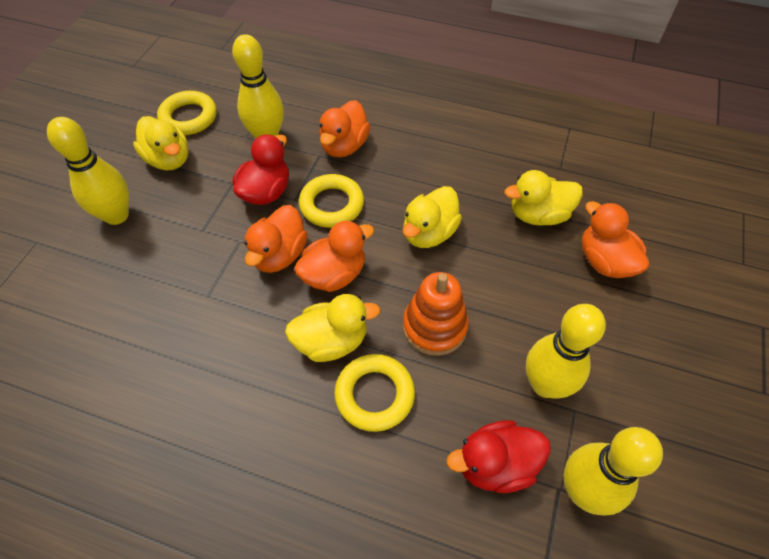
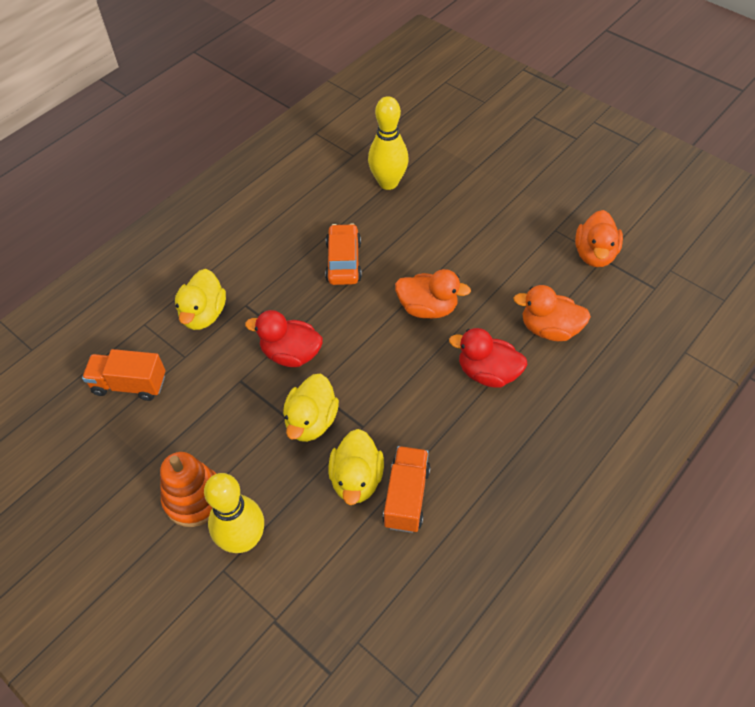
orange car: none = 0 -> [325,224,362,285] = 1
orange duck: [244,205,308,273] [294,220,374,292] [319,100,370,157] [582,201,649,278] = 4 -> [395,269,471,319] [513,285,591,341] [575,210,623,267] = 3
orange truck: none = 0 -> [82,349,166,401] [383,446,431,533] = 2
yellow bowling pin: [47,117,129,225] [232,34,284,139] [526,304,606,399] [564,427,663,515] = 4 -> [204,473,264,553] [368,96,409,190] = 2
yellow duck: [133,116,188,170] [285,294,380,362] [403,186,462,248] [504,170,583,226] = 4 -> [175,269,226,330] [283,374,339,442] [328,429,384,505] = 3
yellow ring: [157,91,217,135] [299,174,364,228] [334,354,415,432] = 3 -> none = 0

